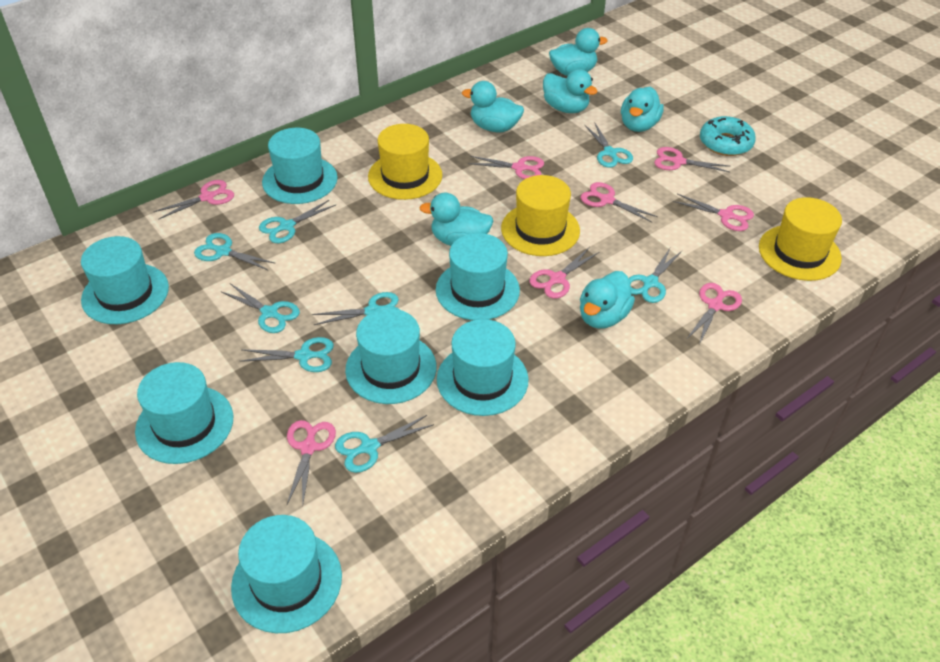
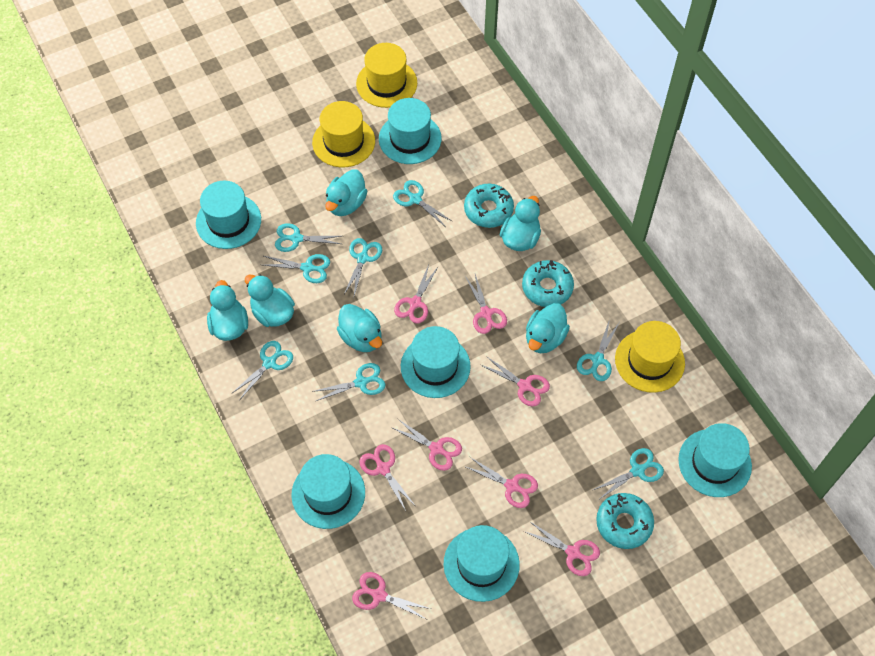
turquoise donut: [700,116,756,156] = 1 -> [464,184,514,228] [522,260,574,307] [596,493,654,549] = 3
turquoise hat: [81,236,169,324] [135,362,233,464] [231,515,342,633] [262,128,338,204] [345,309,437,404] [436,233,520,320] [437,319,529,416] = 7 -> [196,181,261,249] [291,454,365,529] [379,98,442,164] [401,326,471,398] [444,525,520,602] [678,423,752,497] = 6

